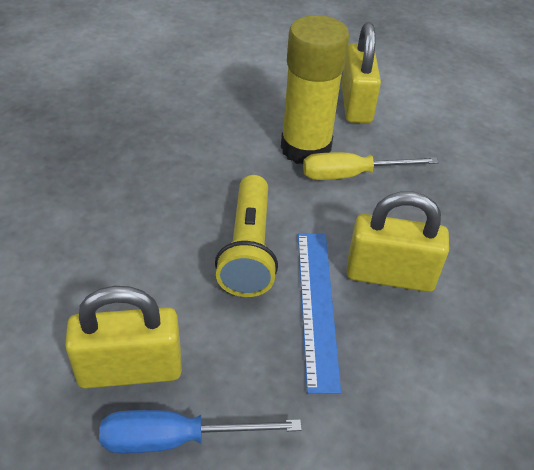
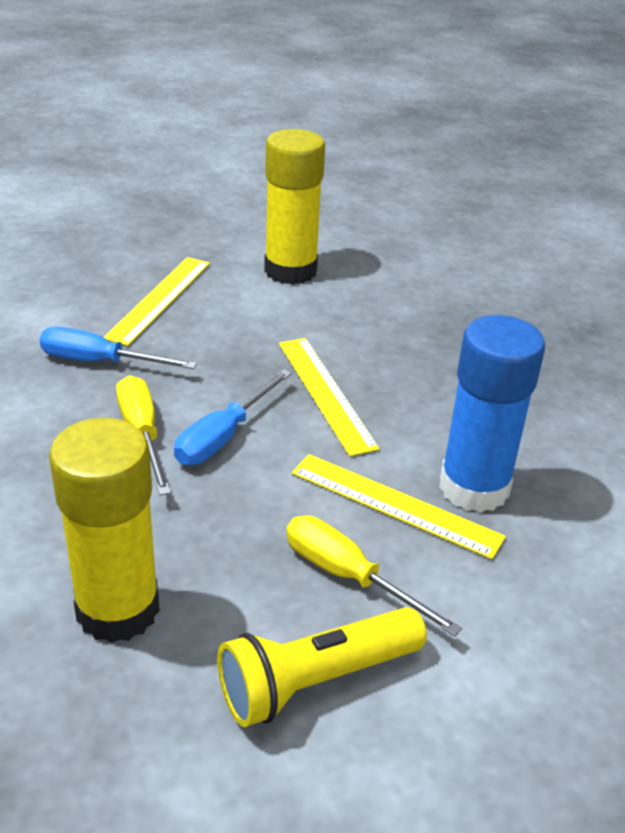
blue glue stick: none = 0 -> [439,315,545,513] = 1
blue ruler: [298,233,341,394] = 1 -> none = 0
blue screwdriver: [99,410,302,453] = 1 -> [40,327,197,369] [174,370,292,465] = 2
yellow glue stick: [281,15,350,164] = 1 -> [49,418,160,643] [264,129,325,285] = 2
yellow padlock: [65,286,182,389] [341,22,381,123] [346,191,449,292] = 3 -> none = 0
yellow ruler: none = 0 -> [104,257,210,346] [279,338,379,456] [292,454,506,559] = 3
yellow screwdriver: [303,152,439,180] = 1 -> [116,375,171,495] [286,516,462,636] = 2

